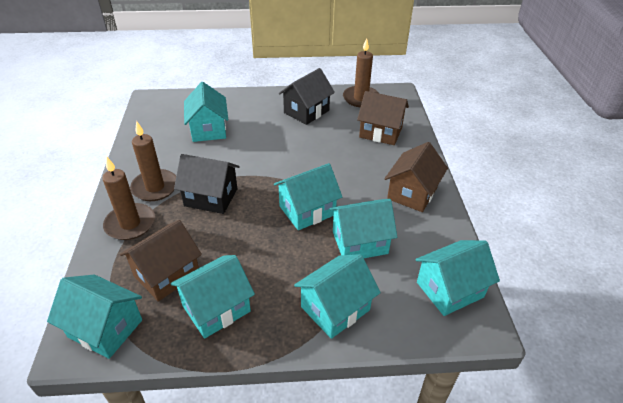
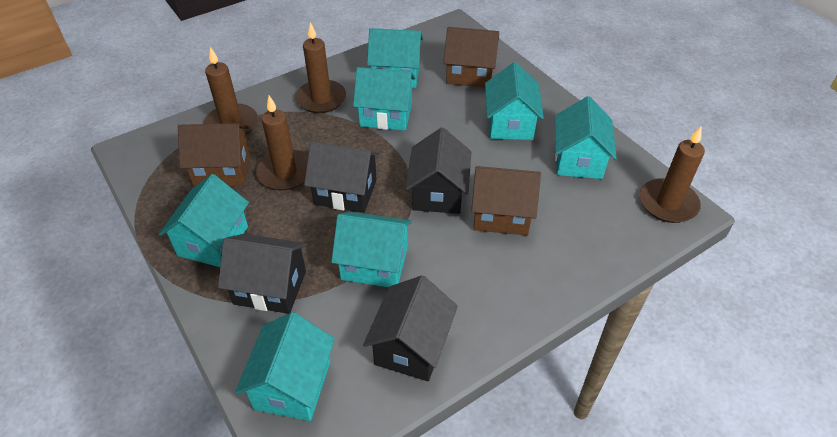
black house: [174,154,239,214] [279,68,335,125] = 2 -> [218,234,307,314] [304,142,380,213] [363,275,458,381] [405,127,471,214] = 4
brown candle: [102,157,155,240] [130,121,176,201] [343,38,379,107] = 3 -> [204,47,258,134] [256,95,308,190] [295,22,346,113] [640,127,705,223] = 4

